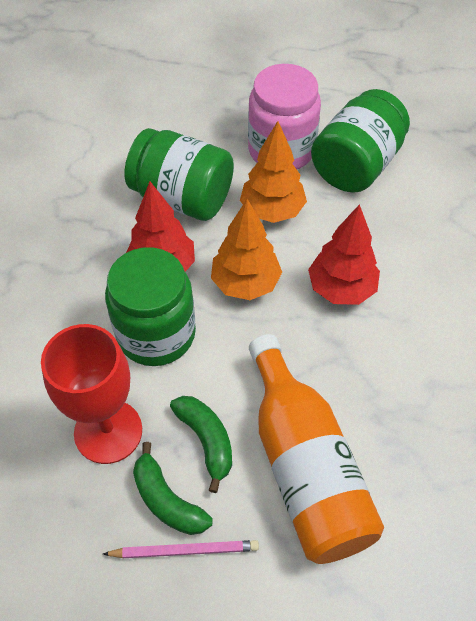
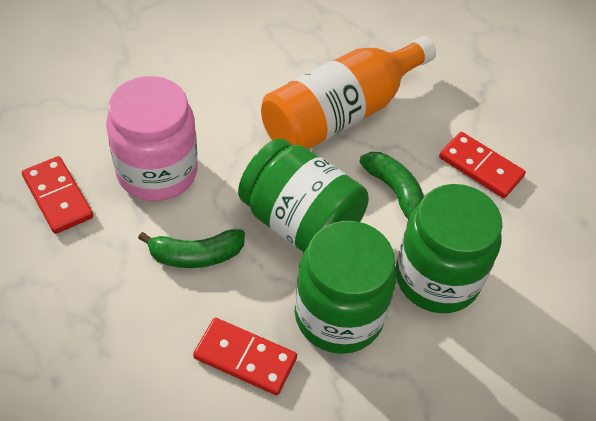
orange tree: [211,199,282,300] [240,121,307,223] = 2 -> none = 0
pink pencil: [103,540,259,558] = 1 -> none = 0
red domino: none = 0 -> [22,156,93,234] [193,318,297,395] [439,132,526,198] = 3
red goblet: [41,324,142,464] = 1 -> none = 0
red tree: [126,182,195,271] [308,204,380,305] = 2 -> none = 0

